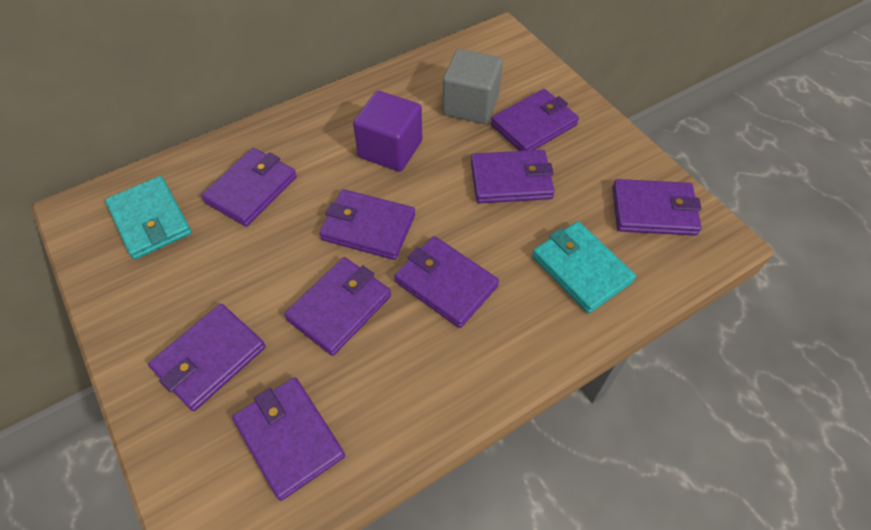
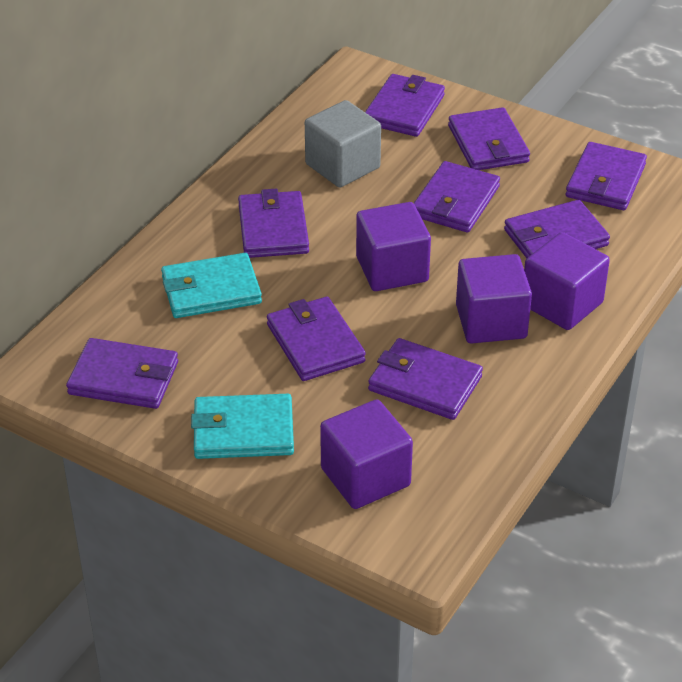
purple cube: [353,91,422,172] = 1 -> [320,399,413,509] [356,202,431,291] [456,254,532,344] [524,232,610,330] = 4

